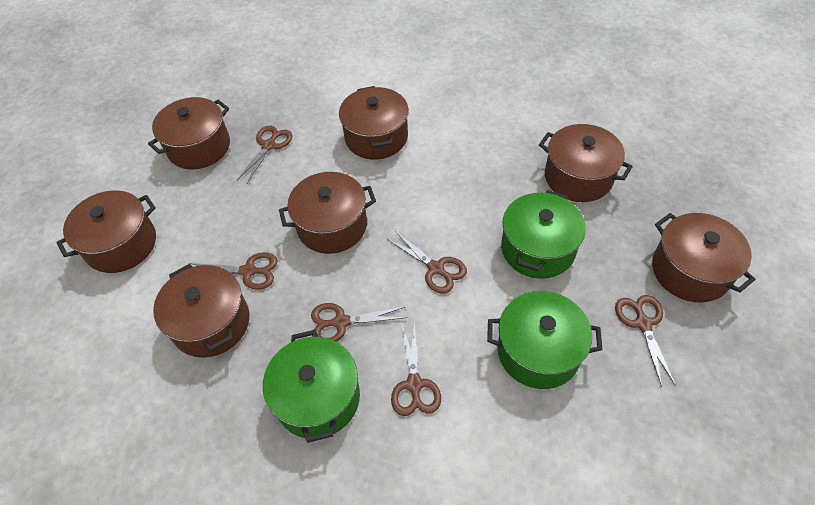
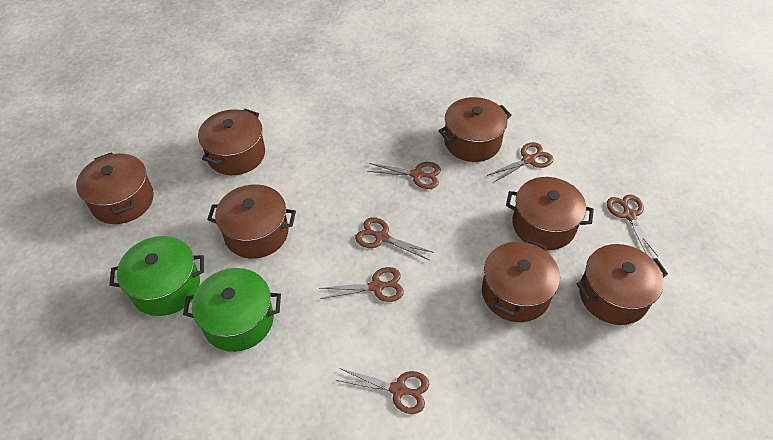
green pot: [263,330,360,443] [487,291,602,389] [501,190,586,279] = 3 -> [109,236,204,316] [183,268,281,352] = 2

